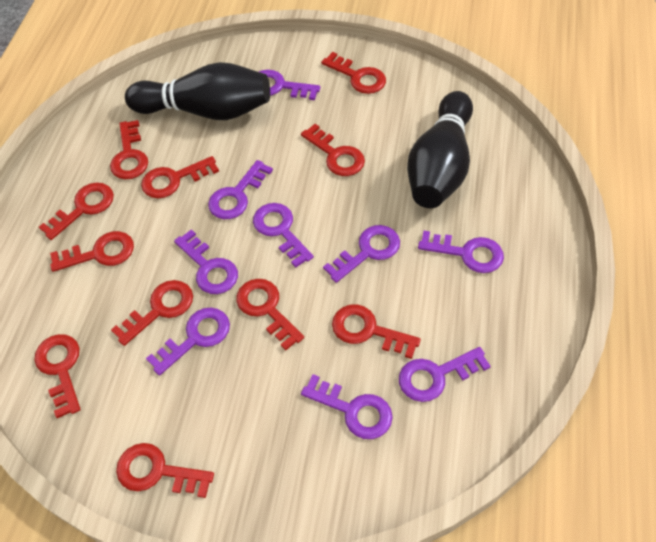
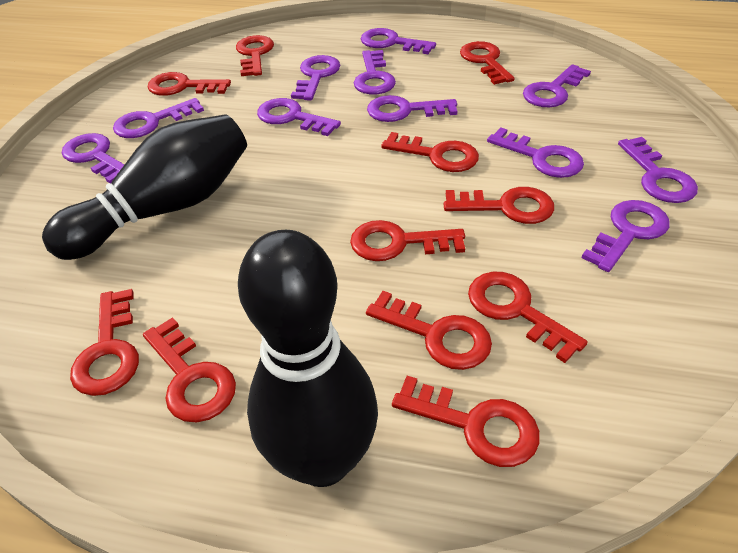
purple key: [146,307,230,376] [174,229,238,294] [208,160,273,219] [253,203,314,268] [259,70,320,100] [301,374,393,439] [323,225,400,283] [399,347,491,402] [418,231,504,273] = 9 -> [62,133,125,183] [113,98,204,138] [257,98,341,136] [291,55,340,100] [354,50,396,94] [361,28,436,54] [367,95,457,122] [487,128,584,178] [523,64,591,107] [581,200,669,272] [618,137,698,203] = 11

